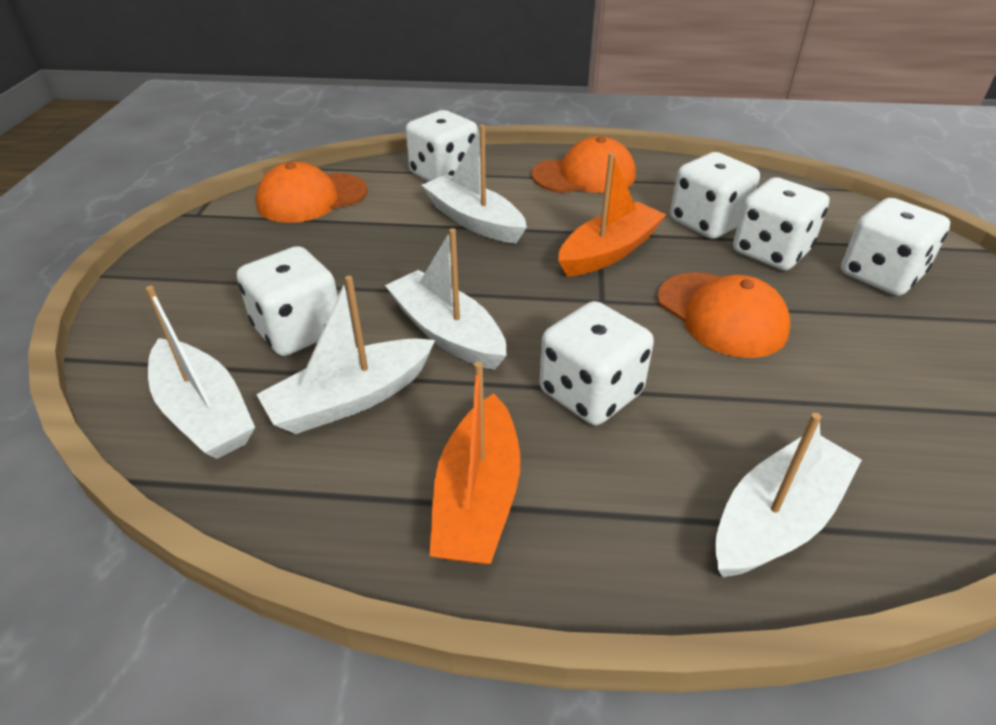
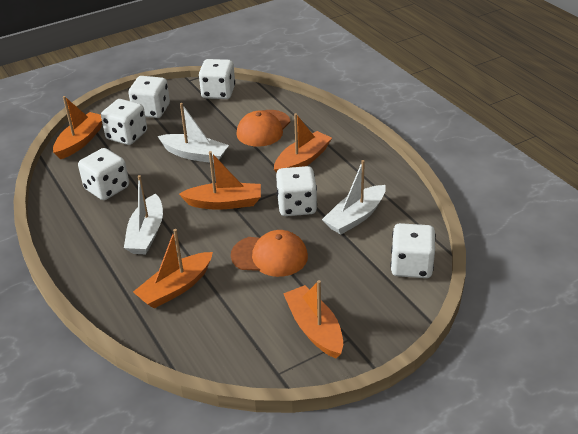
orange boat: [429,361,520,564] [558,152,666,277] = 2 -> [53,96,102,159] [133,229,213,309] [179,151,261,210] [274,113,332,173] [283,280,343,358] = 5
orange cap: [256,162,367,223] [532,136,636,193] [657,272,790,358] = 3 -> [231,230,308,277] [236,110,291,147] = 2
white boat: [146,286,255,459] [256,276,435,434] [385,228,507,370] [422,125,527,244] [715,413,862,577] = 5 -> [124,175,163,254] [157,103,229,163] [322,160,386,235] = 3

